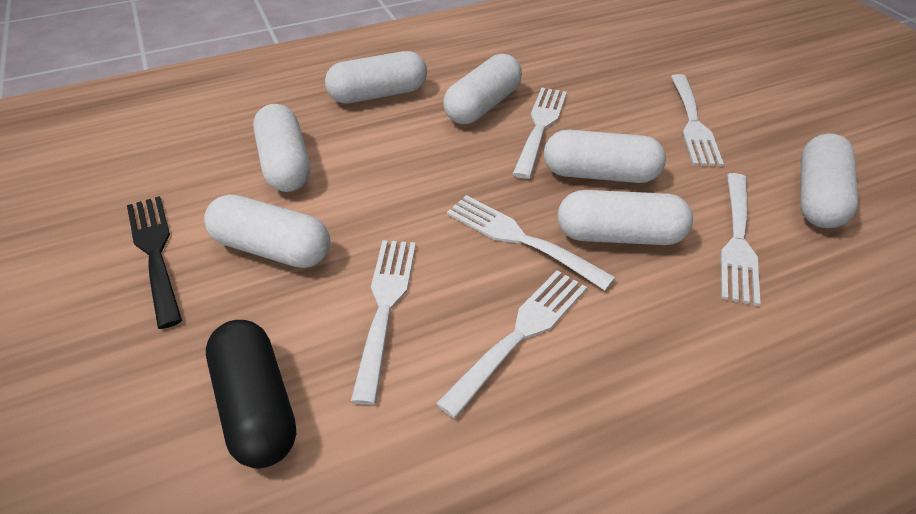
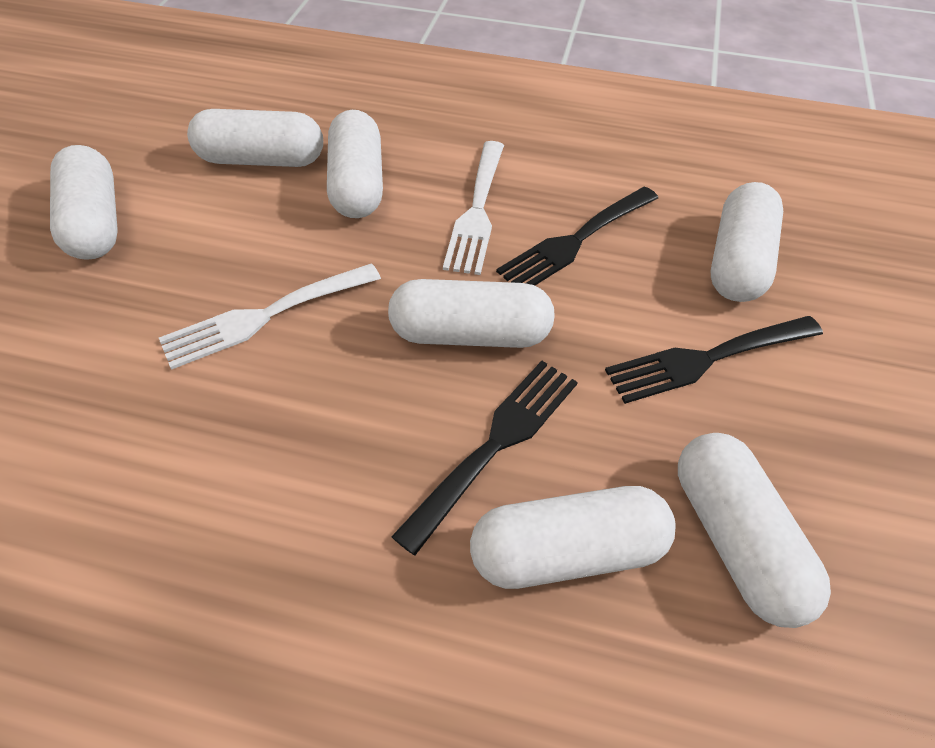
black capsule: [206,320,296,468] = 1 -> none = 0
black fork: [127,196,182,329] = 1 -> [391,361,578,556] [496,187,658,285] [605,316,823,404] = 3
white fork: [350,240,416,405] [436,270,587,418] [447,195,616,291] [513,88,567,179] [671,74,724,166] [720,173,761,306] = 6 -> [159,263,381,370] [443,141,504,275] = 2

